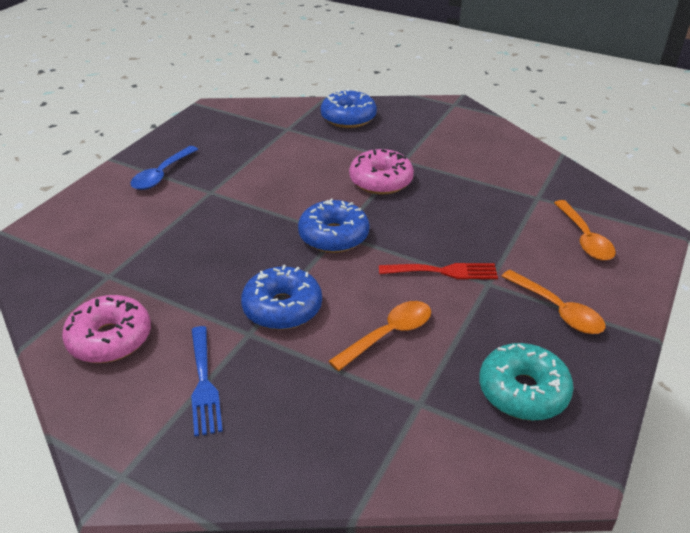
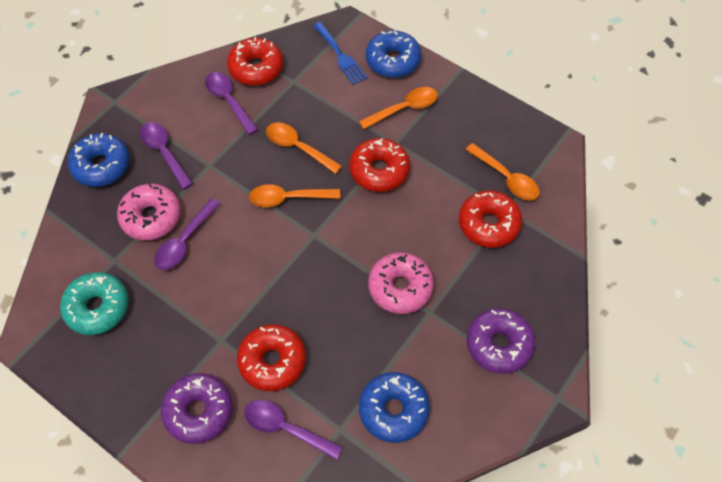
blue spoon: [130,146,198,190] = 1 -> none = 0
orange spoon: [329,301,431,371] [501,270,605,334] [554,200,616,261] = 3 -> [249,184,341,207] [266,123,342,174] [359,87,438,129] [466,143,540,201] = 4
purple donut: none = 0 -> [161,373,233,444] [467,308,535,374] = 2
purple spoon: none = 0 -> [140,122,193,189] [154,198,220,270] [205,72,258,135] [244,400,343,460] = 4
red donut: none = 0 -> [227,37,283,86] [237,324,306,391] [349,138,410,192] [459,190,522,248] = 4
red fork: [379,263,498,279] = 1 -> none = 0

